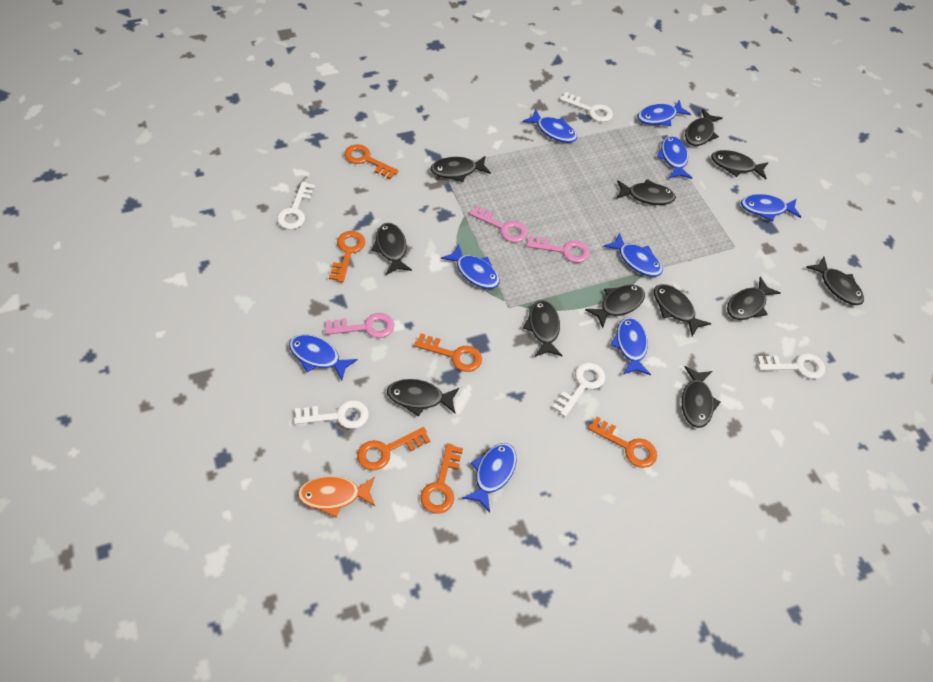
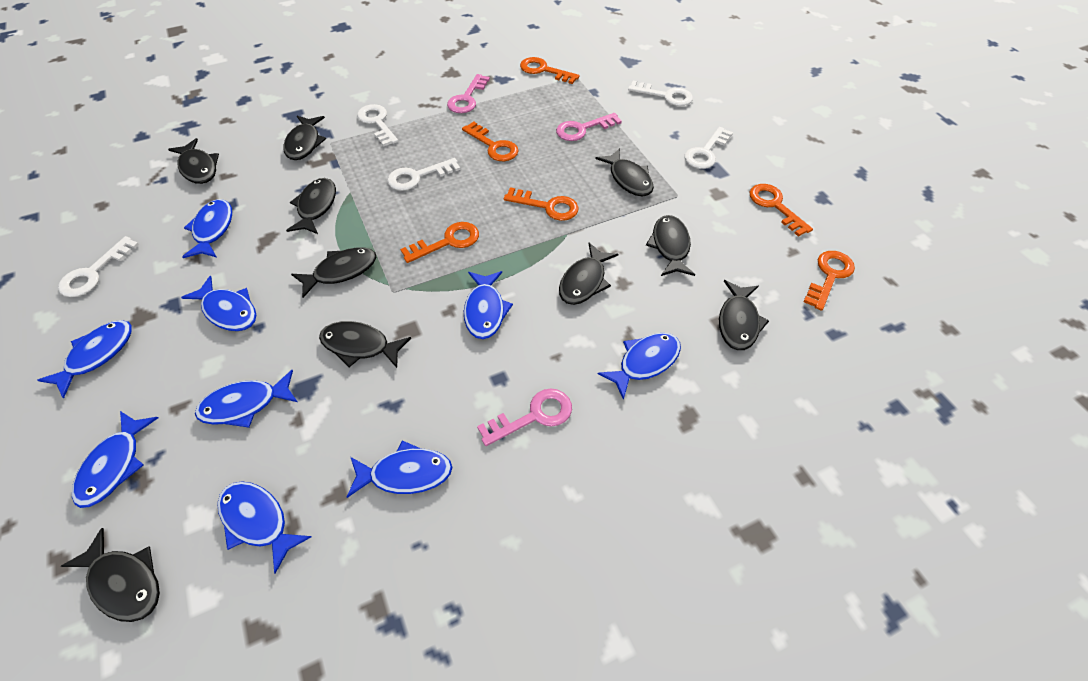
black fish: [371,223,412,275] [387,379,459,416] [430,156,491,182] [523,300,563,357] [585,285,645,328] [616,179,676,205] [654,284,711,336] [681,366,721,428] [685,109,723,146] [711,150,769,179] [727,277,780,320] [806,257,864,305] = 12 -> [61,528,160,622] [168,138,219,184] [283,116,326,160] [286,178,336,234] [291,247,376,298] [319,321,411,368] [559,243,618,305] [595,148,654,196] [646,215,695,276] [719,280,769,350] = 10
orange fish: [297,476,375,517] = 1 -> none = 0

